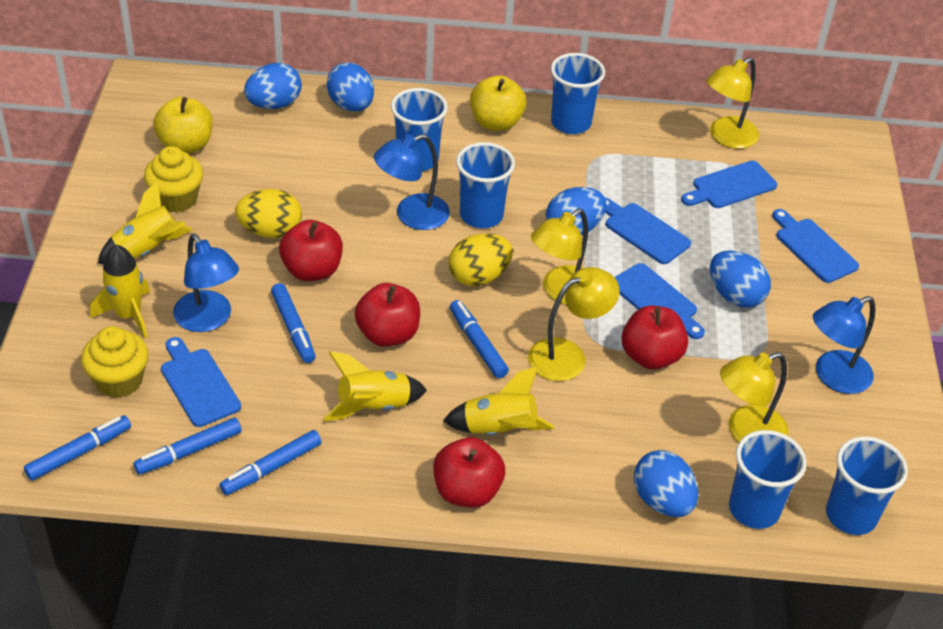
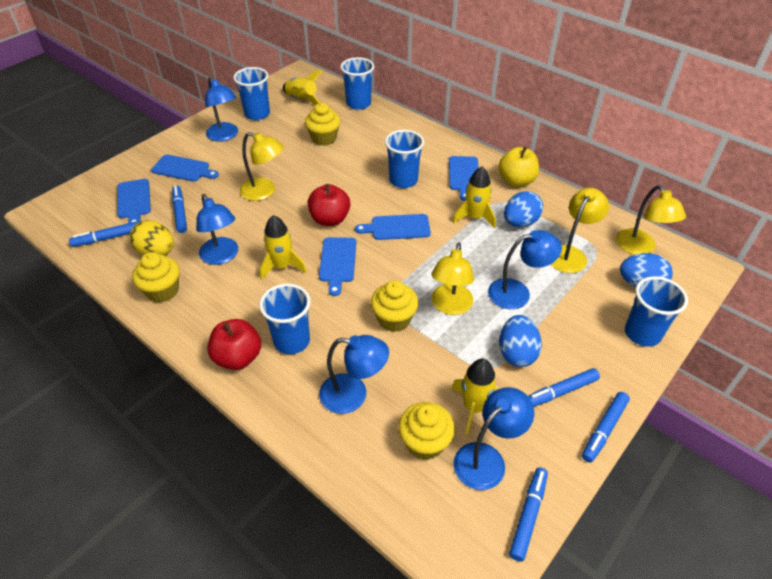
blue egg: [244,63,302,109] [326,62,374,112] [546,187,607,236] [634,450,698,517] [710,250,771,308] = 5 -> [499,315,542,367] [504,191,543,227] [620,253,673,287] = 3
blue lamp: [173,233,239,332] [374,134,450,230] [813,296,876,394] = 3 -> [196,194,238,265] [205,77,238,142] [319,335,389,414] [453,387,534,490] [488,230,562,309] = 5
red apple: [279,220,343,281] [355,283,420,347] [433,437,505,508] [622,306,688,370] = 4 -> [208,319,261,370] [308,184,350,226] = 2
yellow apple: [153,97,213,154] [470,75,526,131] = 2 -> [498,147,539,187] = 1
yellow cupcake: [81,326,149,398] [144,146,203,213] = 2 -> [132,252,180,302] [305,103,340,146] [371,280,419,332] [399,402,455,460] = 4
yellow egg: [235,189,302,238] [449,234,513,286] = 2 -> [130,220,174,255] = 1

